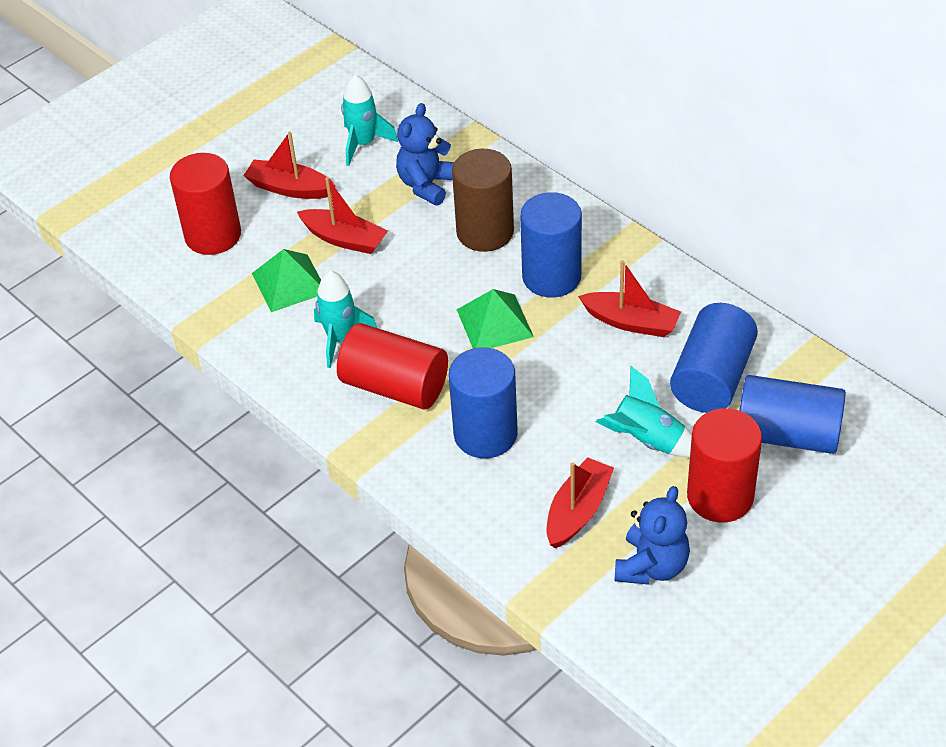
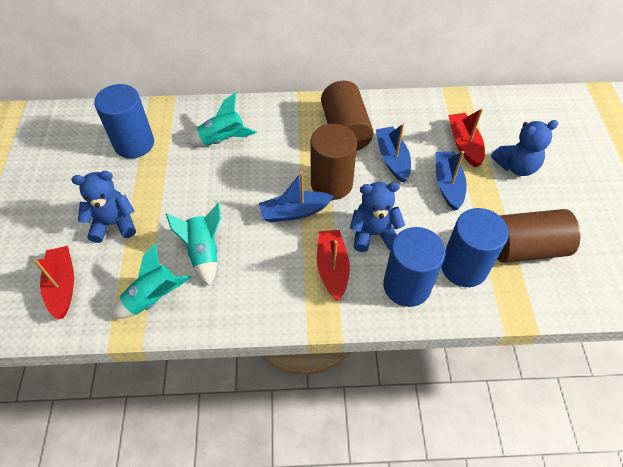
blue boat: none = 0 -> [259,171,334,222] [376,124,411,183] [436,151,467,211] = 3
blue cylinder: [449,347,518,458] [520,192,582,298] [670,303,758,413] [739,375,846,454] = 4 -> [94,84,154,159] [383,227,445,307] [441,208,509,287] = 3
blue teddy bear: [396,103,455,206] [615,486,690,585] = 2 -> [71,171,136,243] [350,182,405,252] [491,120,558,176] = 3
brown cylinder: [452,149,514,252] = 1 -> [311,124,357,200] [321,81,374,151] [497,209,580,263] = 3
green pyramid: [252,249,321,312] [456,289,534,348] = 2 -> none = 0
red boat: [243,131,336,199] [297,177,388,254] [547,457,614,549] [578,260,681,337] = 4 -> [33,246,74,319] [317,230,350,301] [448,108,485,168] = 3
red cylinder: [170,153,241,255] [337,323,448,409] [687,408,762,523] = 3 -> none = 0

